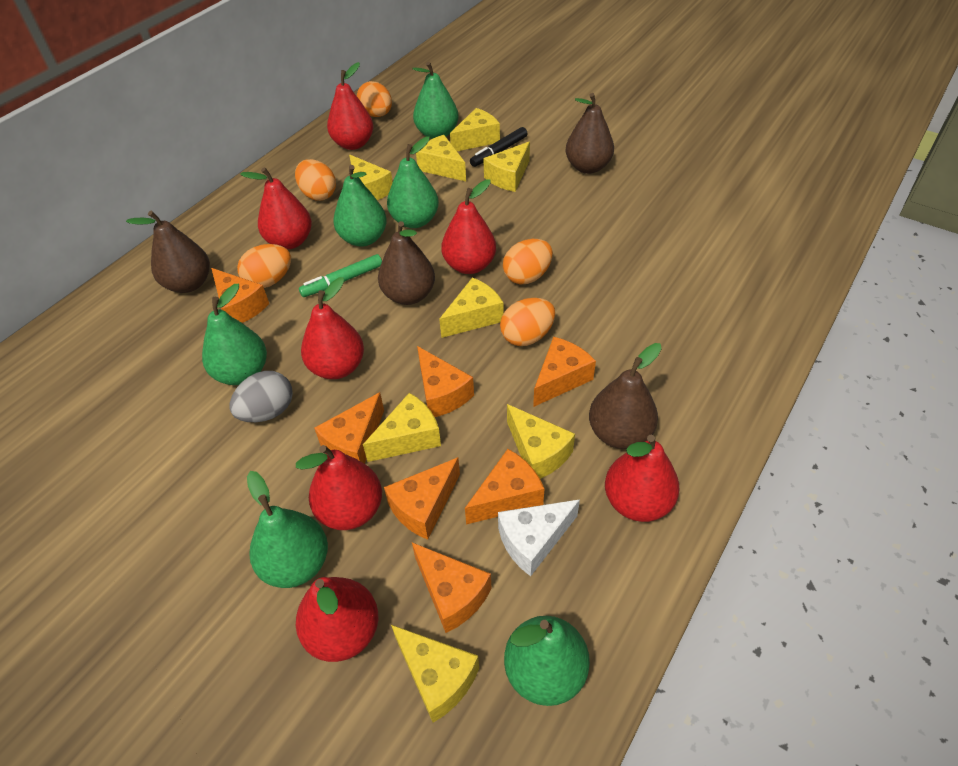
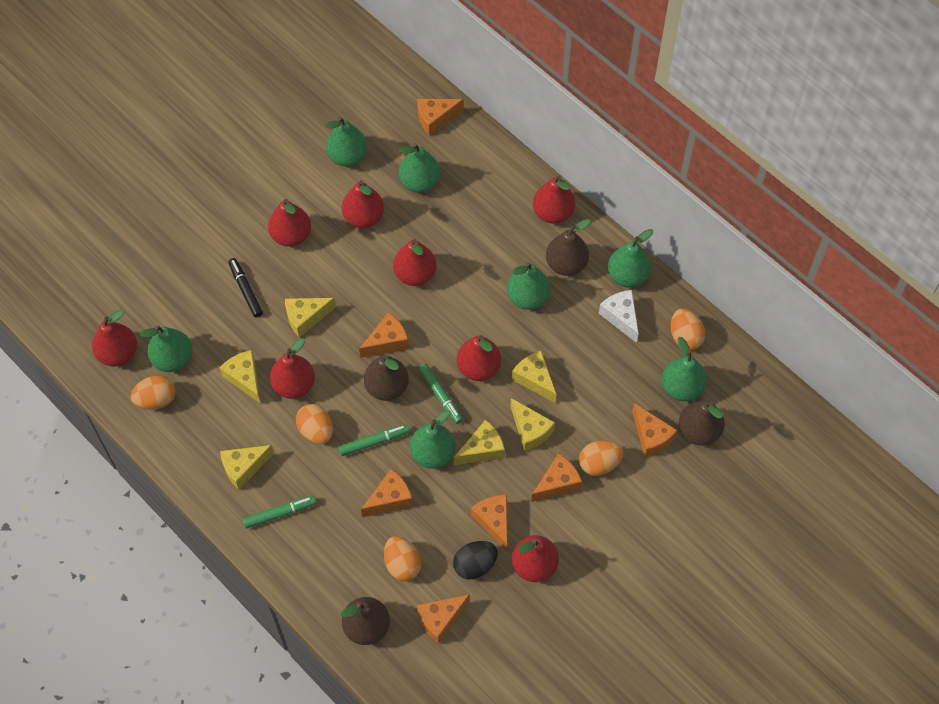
black egg: none = 0 -> [453,541,498,579] = 1
green marker: [299,254,382,297] = 1 -> [243,496,316,529] [338,424,410,456] [418,364,463,424] = 3
green pear: [202,284,267,385] [247,471,328,588] [333,165,387,247] [387,137,439,228] [412,62,459,139] [504,616,590,706] = 6 -> [140,325,193,372] [325,117,368,167] [399,143,441,193] [410,410,456,469] [507,262,551,310] [608,229,653,288] [662,337,707,401] = 7
grey egg: [230,371,293,422] = 1 -> none = 0
red pear: [240,167,312,249] [296,445,382,530] [296,577,378,662] [301,277,364,379] [327,62,374,150] [441,179,496,274] [605,435,680,522] = 7 -> [92,309,137,366] [268,199,311,247] [270,338,315,399] [342,180,384,228] [393,239,437,286] [457,335,501,381] [511,535,559,582] [533,176,575,224] = 8
yellow cheese: [349,155,393,200] [363,393,441,462] [391,625,479,723] [416,135,466,181] [439,277,503,338] [450,108,500,151] [483,142,530,192] [507,404,575,479] = 8 -> [219,350,261,404] [220,445,274,490] [285,298,336,338] [454,420,505,465] [510,398,555,452] [512,351,557,403] = 6

